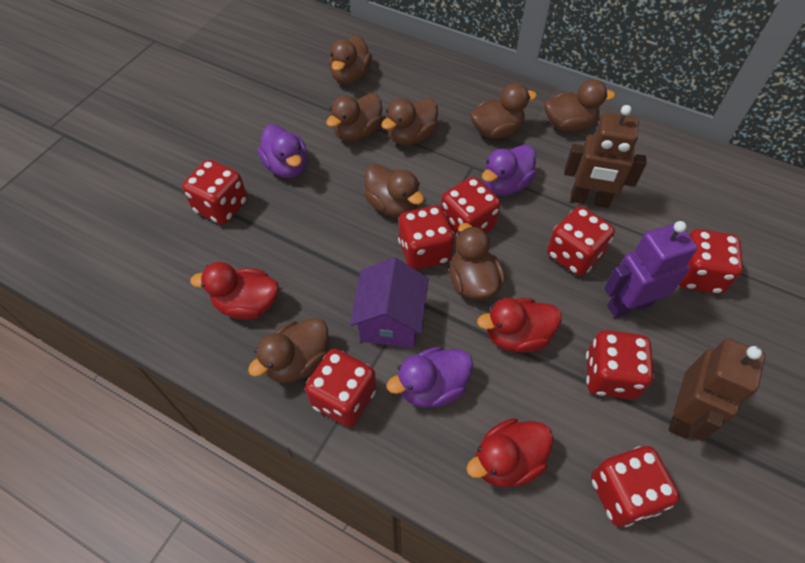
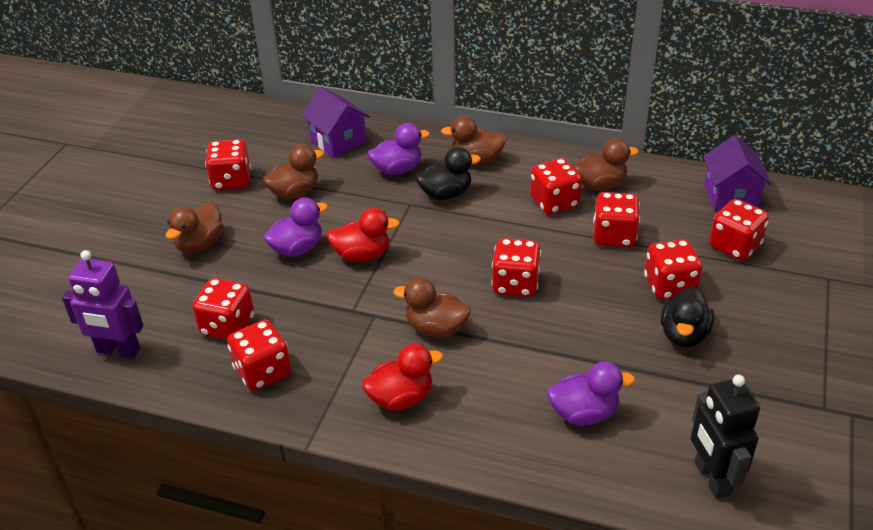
black duck: none = 0 -> [416,147,481,200] [661,286,714,348] = 2
black robot: none = 0 -> [691,375,760,499] = 1
brown duck: [248,318,329,383] [326,93,383,142] [329,35,372,84] [364,164,424,217] [381,98,438,146] [449,223,505,300] [470,83,537,139] [545,79,616,132] = 8 -> [166,202,224,253] [263,144,324,199] [393,277,471,338] [441,116,507,164] [573,138,639,191] = 5
brown robot: [564,105,647,208] [669,338,765,441] = 2 -> none = 0
purple house: [350,257,429,348] = 1 -> [302,87,370,158] [703,135,771,211] = 2
red duck: [190,262,279,320] [466,418,554,487] [477,298,562,353] = 3 -> [327,208,400,262] [362,344,443,411] = 2

